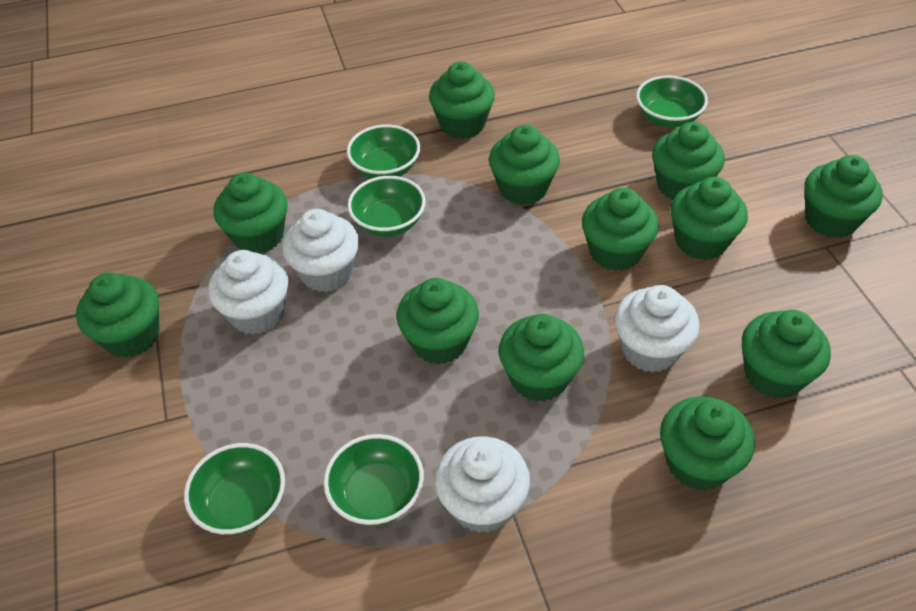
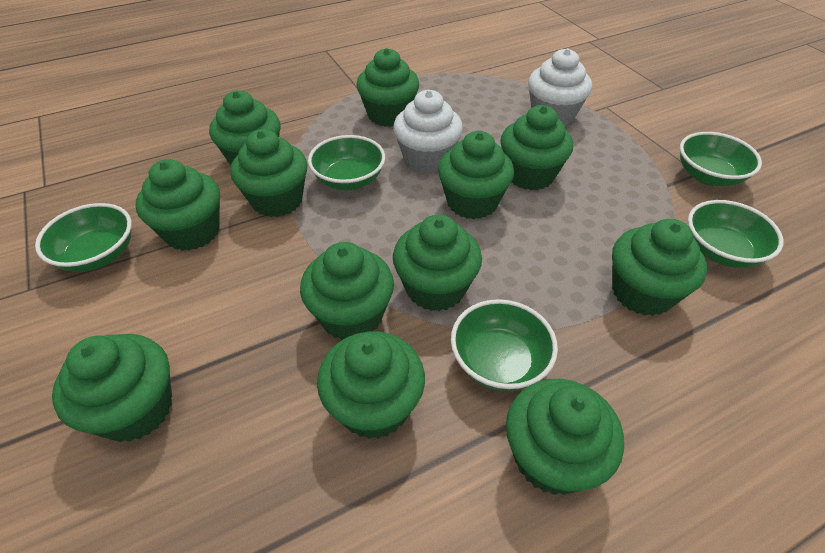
white cupcake: [208,250,288,335] [282,209,359,292] [435,436,530,533] [614,285,700,373] = 4 -> [393,90,463,173] [528,48,592,126] = 2

